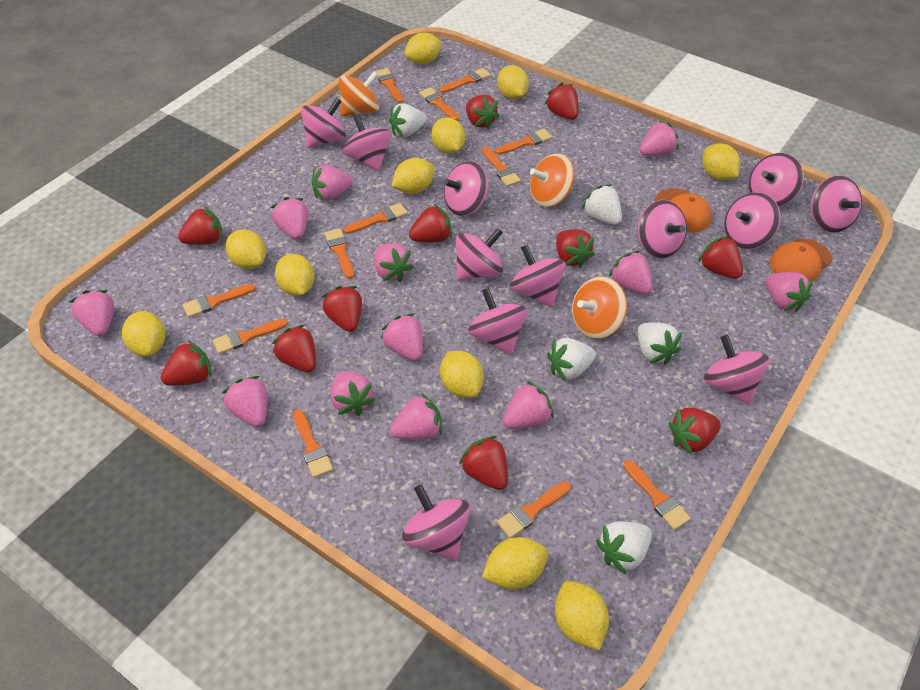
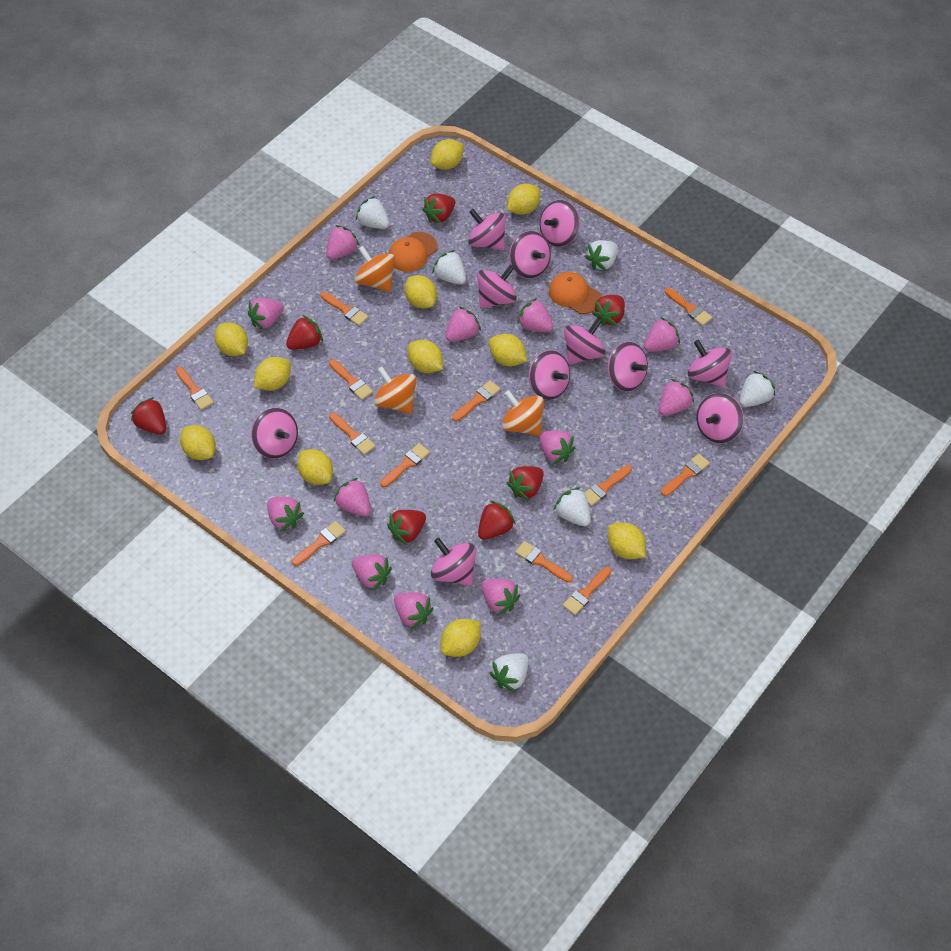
pink spinning top: [301,98,346,148] [342,115,392,171] [402,484,471,560] [443,161,488,216] [456,228,503,280] [468,288,528,355] [510,245,566,307] [638,200,687,258] [704,335,770,405] [724,192,780,249] [749,153,804,207] [811,175,862,233] = 12 -> [251,408,298,459] [431,538,476,586] [468,209,506,250] [477,264,517,309] [509,231,551,278] [529,350,570,400] [540,200,580,247] [564,318,606,365] [607,342,648,391] [688,340,732,387] [696,393,744,443] = 11
red strawberry: [161,340,211,386] [178,206,222,245] [272,325,316,372] [322,286,362,332] [409,204,452,242] [459,436,508,490] [466,95,500,129] [545,83,579,120] [556,229,595,268] [668,408,721,455] [698,236,743,279] = 11 -> [131,397,166,434] [286,315,323,350] [387,510,426,545] [422,193,455,224] [478,501,516,540] [507,466,544,501] [592,295,625,326] = 7
white strawberry: [389,103,427,137] [547,338,596,382] [582,184,622,225] [596,521,652,575] [637,322,682,365] = 5 -> [356,196,390,229] [432,250,466,285] [489,653,529,692] [554,487,591,526] [585,240,618,271] [740,371,775,407] = 6

